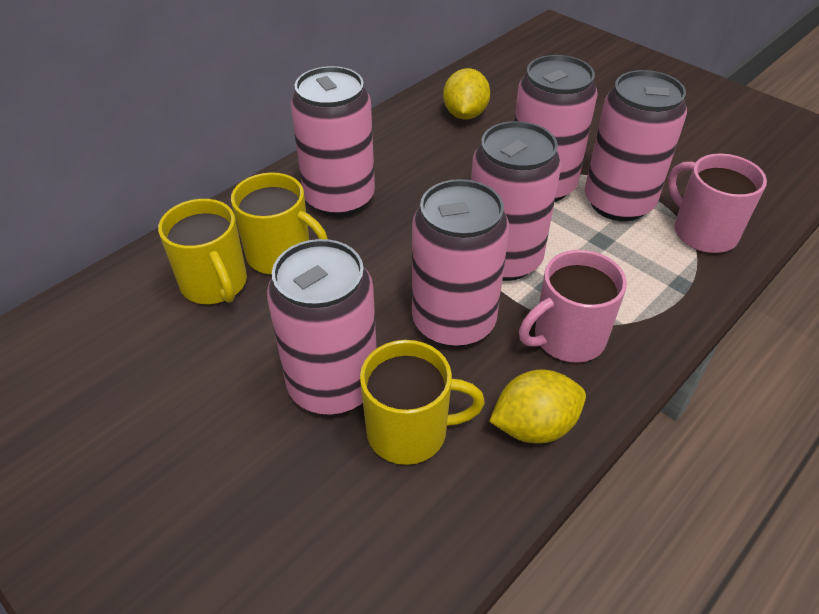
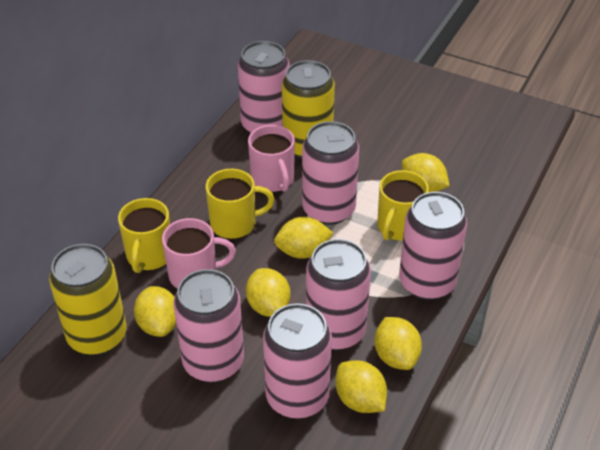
yellow can: none = 0 -> [49,244,127,355] [282,60,335,159] = 2
yellow lemon: [443,68,490,120] [489,369,586,443] = 2 -> [134,286,176,337] [246,268,290,317] [274,217,333,259] [335,360,387,413] [374,317,422,370] [401,153,449,192] = 6

